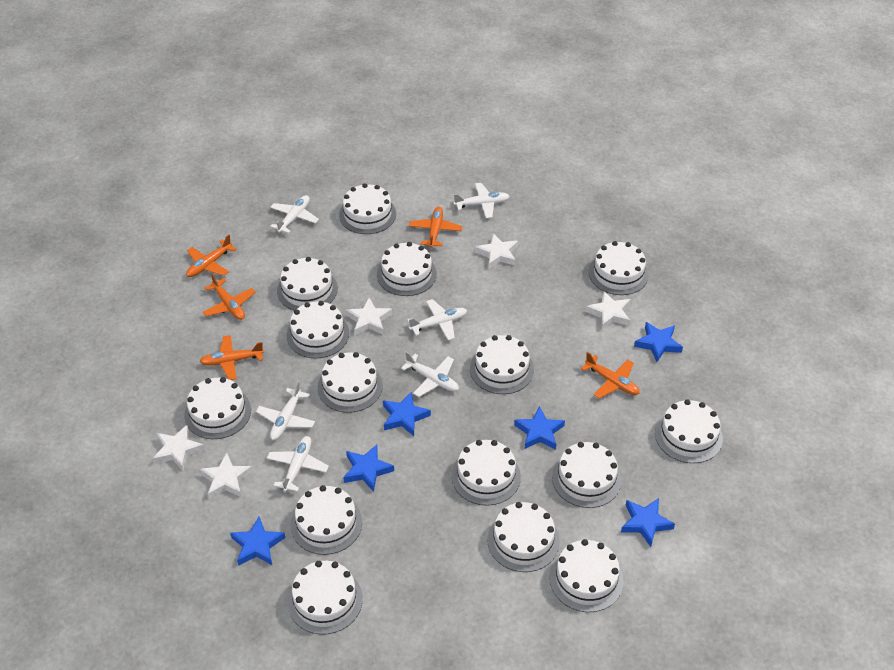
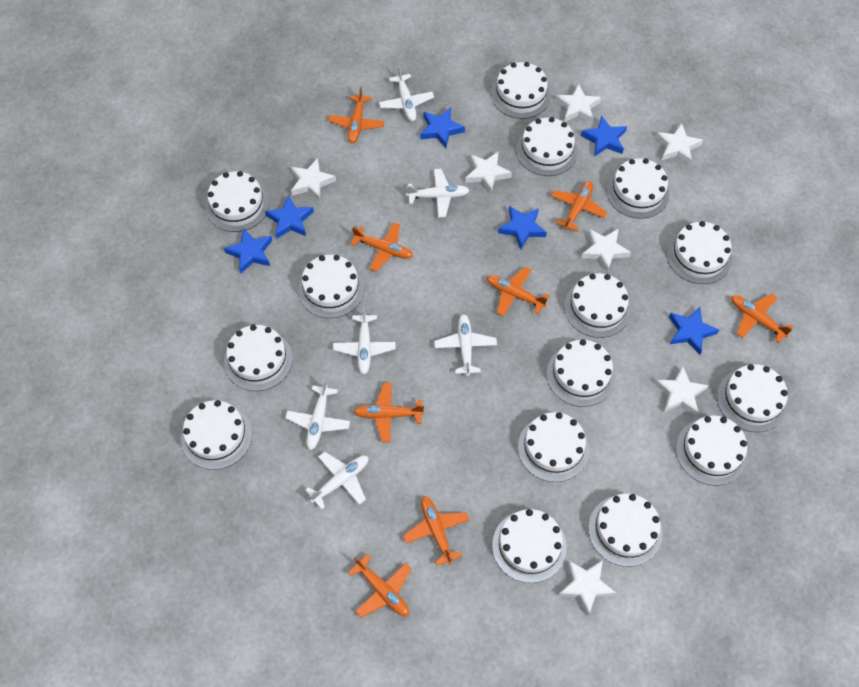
orange plane: [186,235,237,277] [199,335,264,380] [203,273,255,320] [409,207,462,248] [581,352,640,399] = 5 -> [328,87,385,143] [348,554,411,618] [350,222,413,271] [353,383,424,442] [403,496,469,566] [487,267,549,316] [551,181,607,232] [731,293,793,343] = 8
white star: [152,425,205,471] [200,452,253,499] [346,298,392,335] [475,233,518,269] [586,291,631,330] = 5 -> [291,158,336,201] [465,152,512,194] [555,84,601,123] [558,560,616,616] [581,228,631,272] [655,366,709,416] [656,123,703,165] = 7

